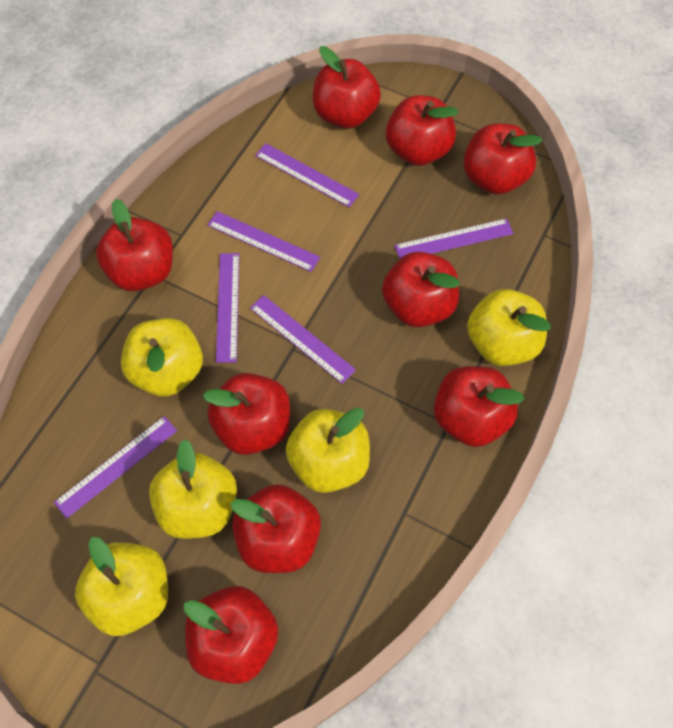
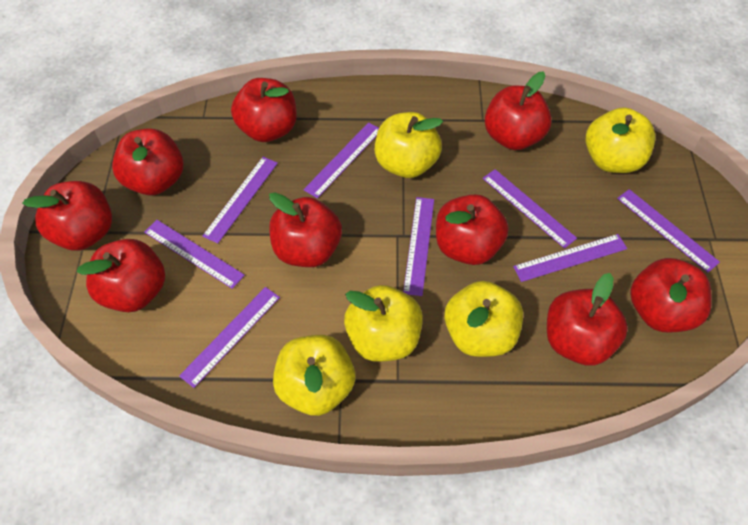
purple ruler: [54,416,177,519] [208,211,320,272] [216,253,239,363] [250,295,356,384] [255,143,359,207] [395,218,513,259] = 6 -> [144,220,245,289] [179,287,280,388] [202,157,278,243] [303,122,379,198] [403,197,434,296] [483,169,577,249] [513,234,627,282] [617,189,720,272] = 8

